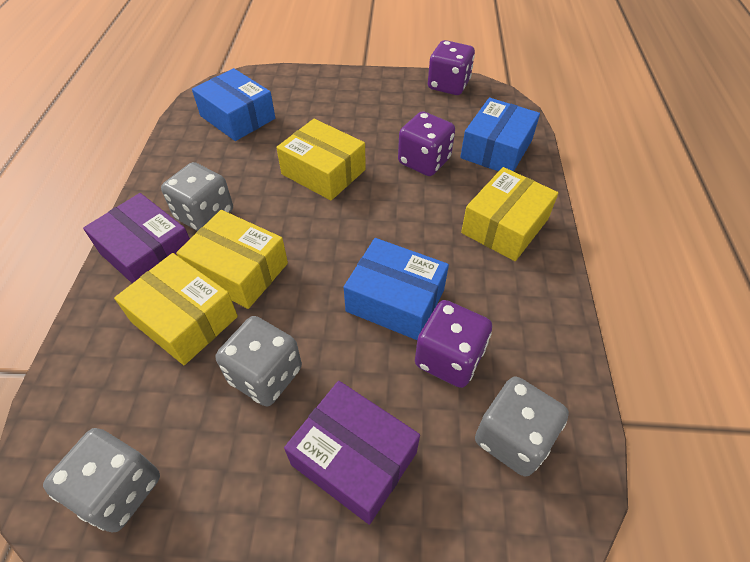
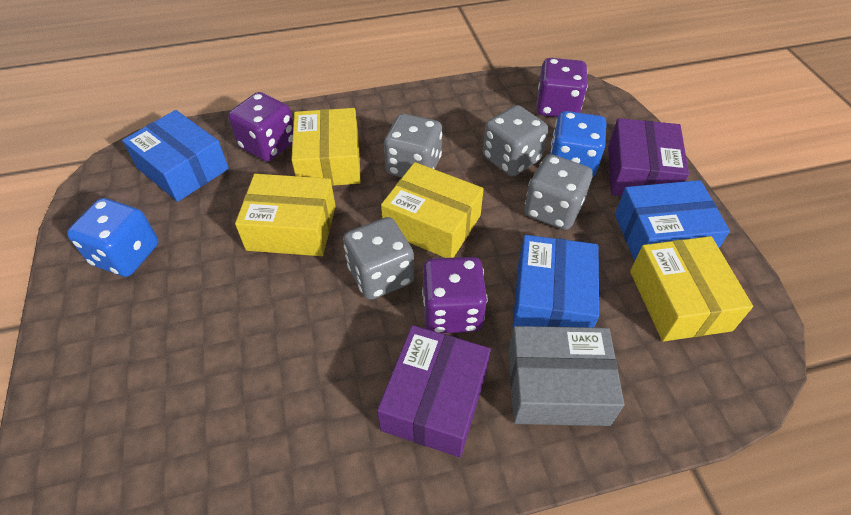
blue dice: none = 0 -> [67,198,158,277] [550,111,606,177] = 2
grey box: none = 0 -> [508,326,625,426] = 1

